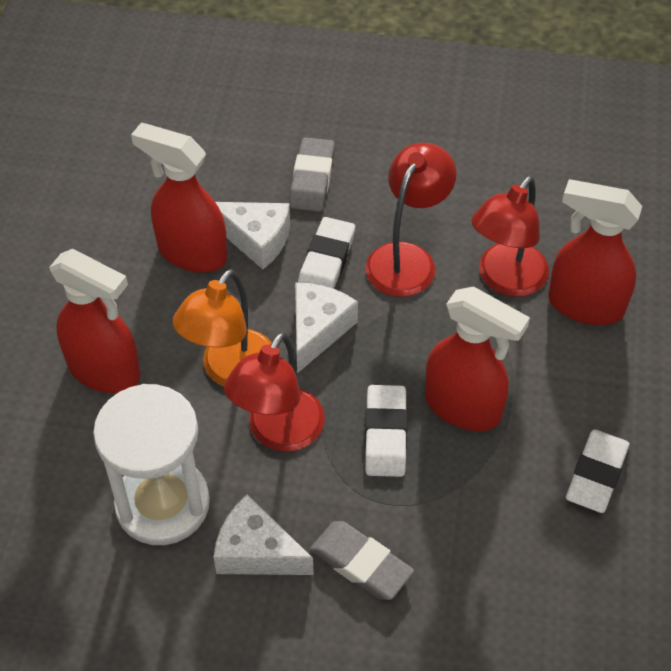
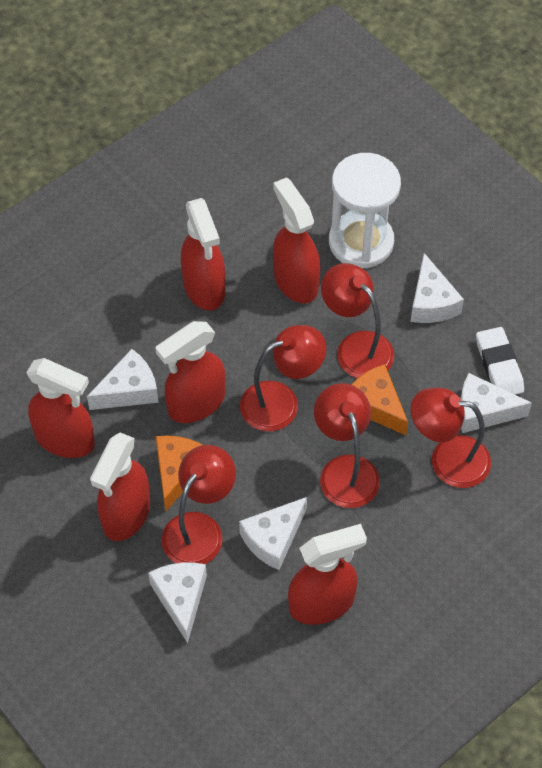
grey eraser: [289,137,335,212] [310,521,414,600] = 2 -> none = 0
orange cheese: none = 0 -> [156,436,202,512] [351,364,408,435] = 2
orange lamp: [173,269,272,386] = 1 -> none = 0
red lamp: [224,332,325,452] [365,143,456,297] [471,176,549,297] = 3 -> [162,445,236,564] [240,325,326,431] [314,383,380,508] [321,263,394,378] [411,388,491,488] = 5
red spray bottle: [49,249,140,393] [131,123,227,273] [425,286,530,431] [548,179,642,325] = 4 -> [26,358,95,458] [90,433,150,541] [156,321,226,423] [181,198,226,310] [273,177,320,303] [288,524,367,625] = 6
white cheese: [214,494,314,575] [216,202,290,269] [295,283,358,373] = 3 -> [87,349,159,410] [148,563,207,643] [239,497,307,570] [410,253,464,323] [460,373,532,433] = 5
white eraser: [298,217,355,289] [365,385,407,477] [566,429,630,513] = 3 -> [476,327,524,395] = 1

